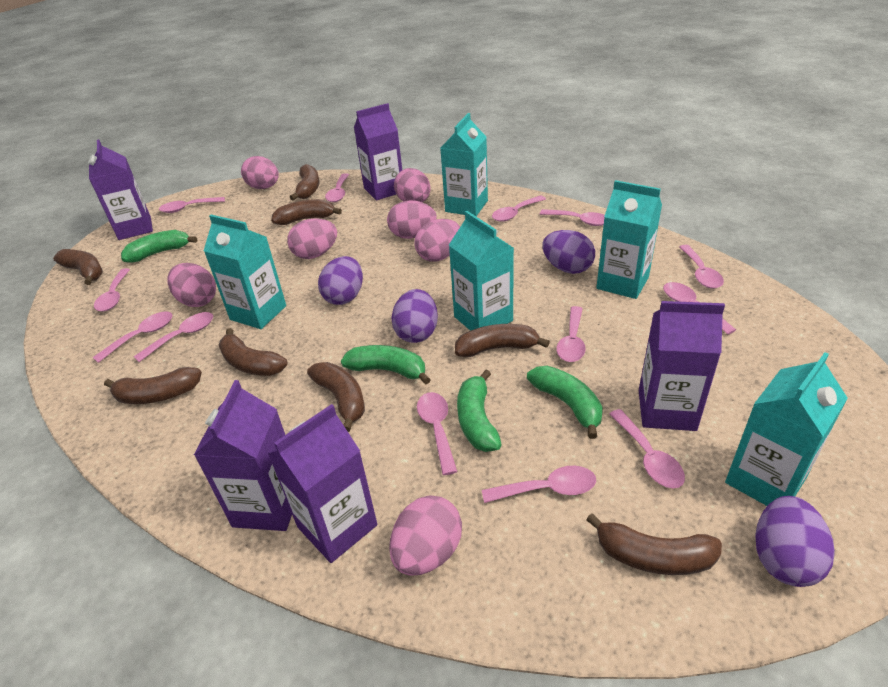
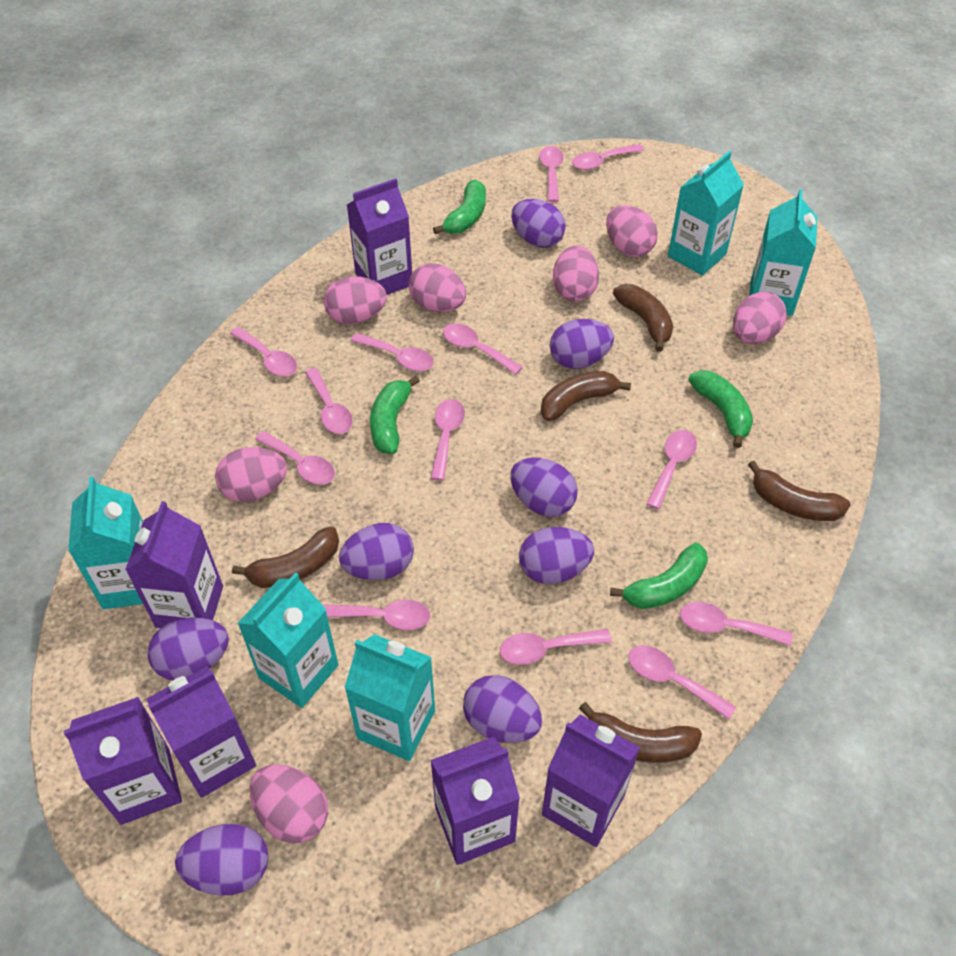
brown banana: [53,249,103,285] [104,367,202,404] [218,328,288,376] [271,199,342,225] [290,164,319,200] [307,362,365,432] [455,324,550,357] [586,513,722,575] = 8 -> [232,526,339,588] [541,371,631,421] [579,702,702,763] [613,284,673,352] [748,461,851,521] = 5
purple carton: [88,140,153,240] [194,380,292,531] [268,404,377,563] [354,103,402,200] [639,301,725,431] = 5 -> [64,697,182,825] [125,501,223,628] [146,666,256,798] [347,178,412,295] [430,737,520,865] [542,714,640,847] = 6
purple egg: [318,256,363,305] [391,289,438,343] [542,230,595,274] [755,496,835,587] = 4 -> [148,618,229,680] [175,824,269,896] [339,523,414,580] [463,675,542,743] [510,458,578,517] [511,199,566,248] [519,527,594,584] [550,319,614,369] = 8

